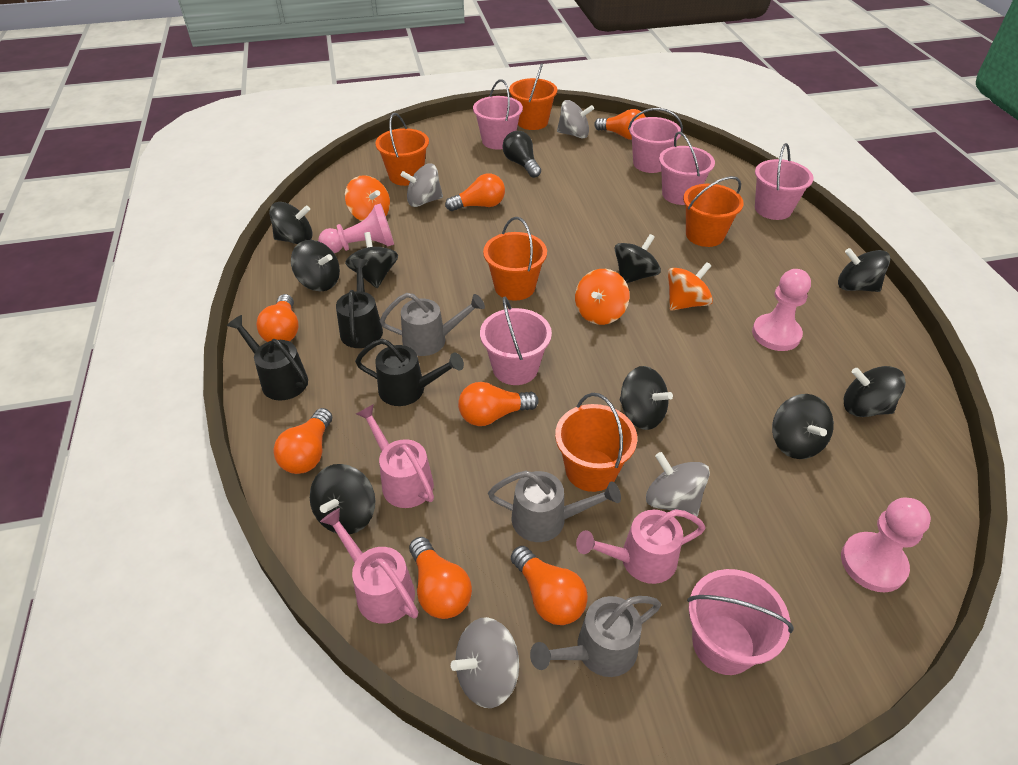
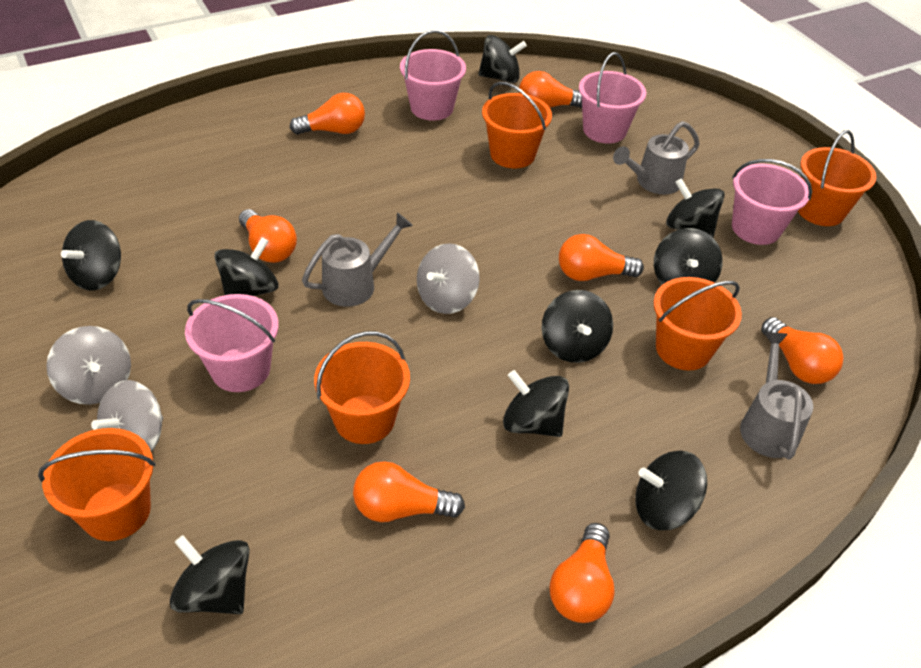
black light bulb: [503,131,541,178] = 1 -> none = 0
black watering can: [227,315,308,400] [336,259,383,348] [355,339,464,406] = 3 -> none = 0
grey spinning top: [401,164,443,207] [451,617,519,708] [557,100,594,138] [646,452,710,517] = 4 -> [46,326,131,405] [91,380,163,452] [417,243,480,314] = 3
orange spinning top: [345,175,390,221] [575,269,629,325] [668,262,713,311] = 3 -> none = 0
pink bucket: [473,79,523,150] [480,297,552,385] [628,108,683,173] [659,132,715,205] [687,569,794,675] [755,143,814,220] = 6 -> [185,294,279,392] [400,30,466,121] [579,52,646,144] [732,159,812,245] = 4
pink pawn: [318,203,394,253] [752,269,811,351] [841,498,931,592] = 3 -> none = 0
pink watering can: [320,508,418,624] [356,404,434,508] [576,509,706,584] = 3 -> none = 0

